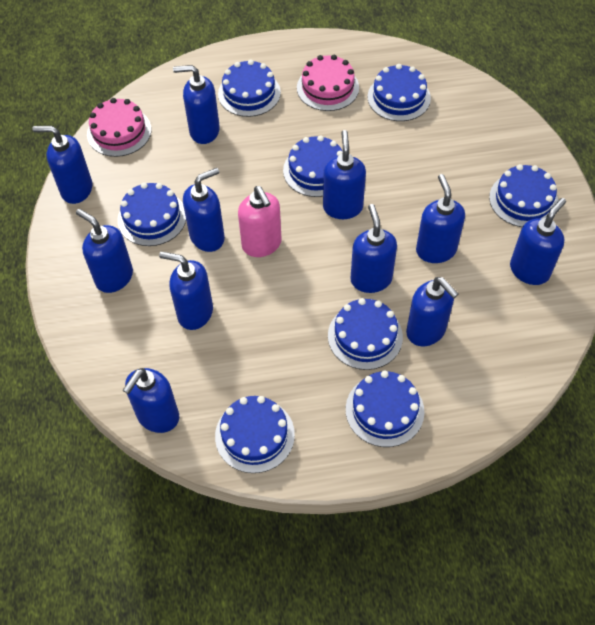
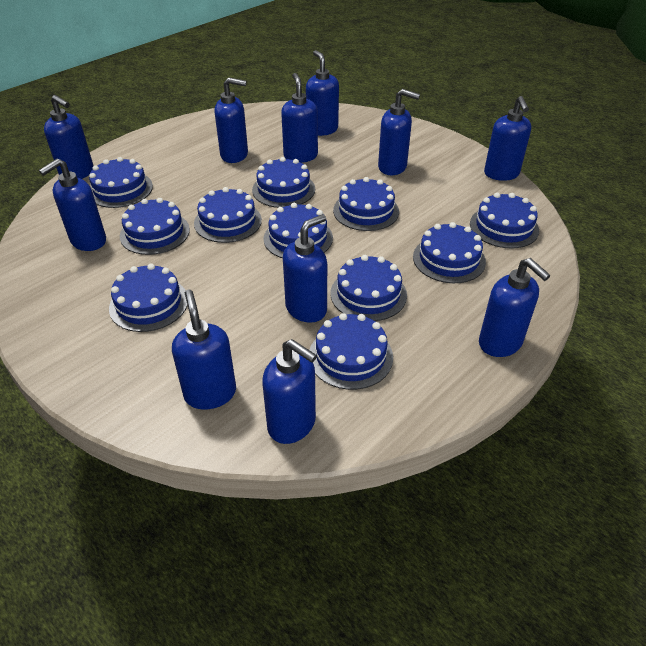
blue cake: [118,183,186,246] [215,396,295,473] [218,60,281,117] [283,135,343,197] [328,298,403,370] [346,371,424,447] [368,64,431,121] [489,164,558,227] = 8 -> [89,157,153,208] [109,264,188,332] [120,198,190,255] [194,187,262,243] [252,157,315,208] [263,203,333,258] [310,313,393,390] [330,255,407,321] [333,177,399,231] [413,222,486,283] [470,193,539,249] = 11
pink cake: [87,98,151,157] [297,55,359,111] = 2 -> none = 0
pink soap dispenser: [238,186,282,257] = 1 -> none = 0

